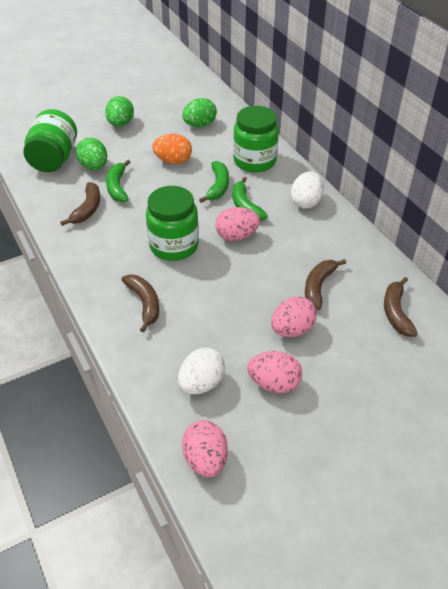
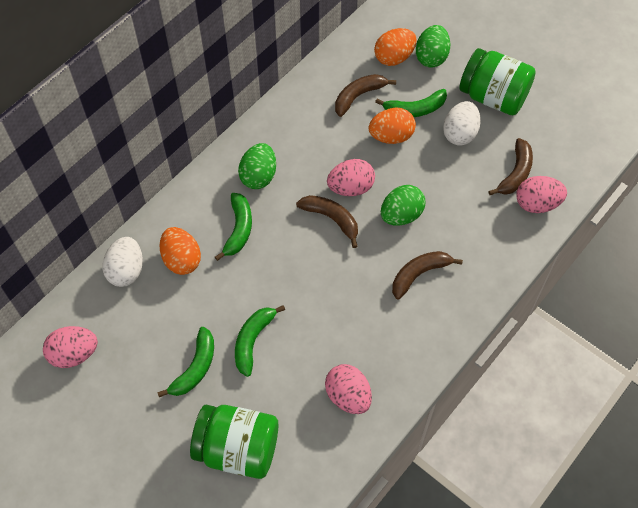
green banana: [106,160,131,202] [199,161,229,203] [232,177,268,221] = 3 -> [157,327,214,397] [215,193,252,261] [235,305,285,377] [375,89,447,117] = 4
green jar: [23,109,77,172] [146,186,199,261] [233,106,279,173] = 3 -> [190,405,278,479] [459,48,536,115] = 2
orange egg: [152,134,192,164] = 1 -> [160,227,201,275] [369,108,416,144] [374,28,417,66] = 3

